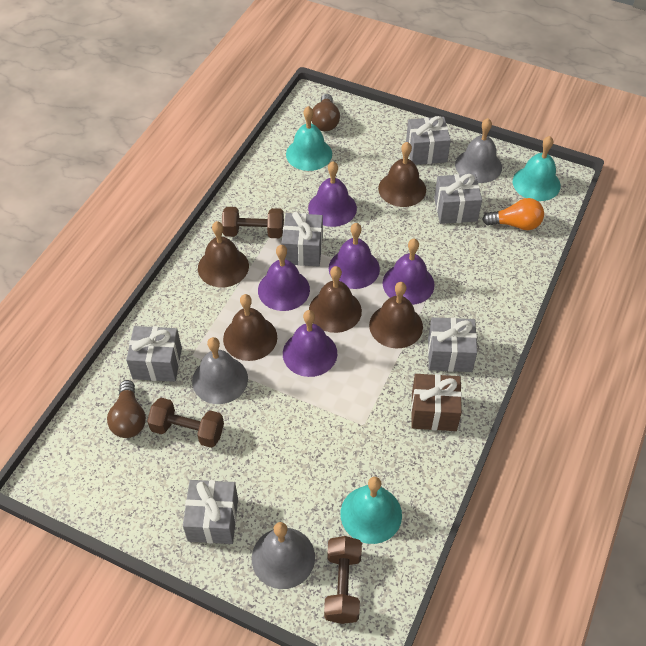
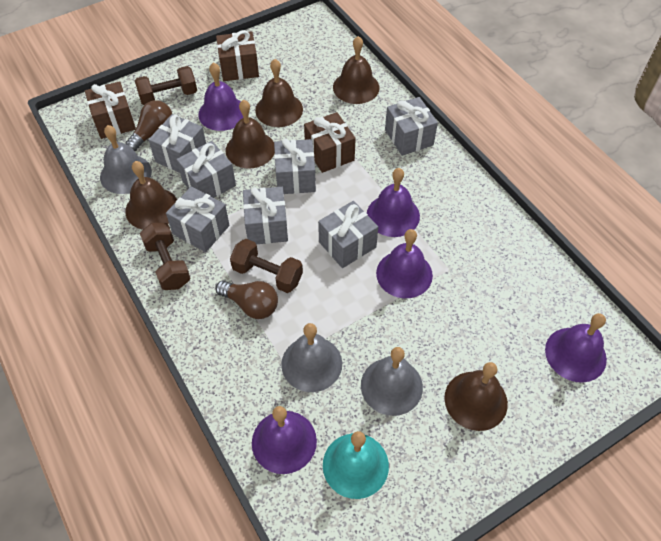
brown gift: [411,374,462,431] = 1 -> [85,81,136,139] [216,30,259,81] [304,112,356,173] = 3
grey gift: [126,326,182,382] [183,480,238,544] [281,212,323,266] [406,116,451,165] [428,317,477,372] [434,174,482,224] = 6 -> [148,114,206,173] [166,187,230,252] [176,141,236,198] [243,187,288,244] [274,139,316,194] [318,201,378,268] [385,97,438,156] = 7
orange light bulb: [482,198,544,230] = 1 -> none = 0
turquoise bell: [286,106,332,171] [340,477,402,544] [513,136,561,201] = 3 -> [323,431,389,499] = 1

